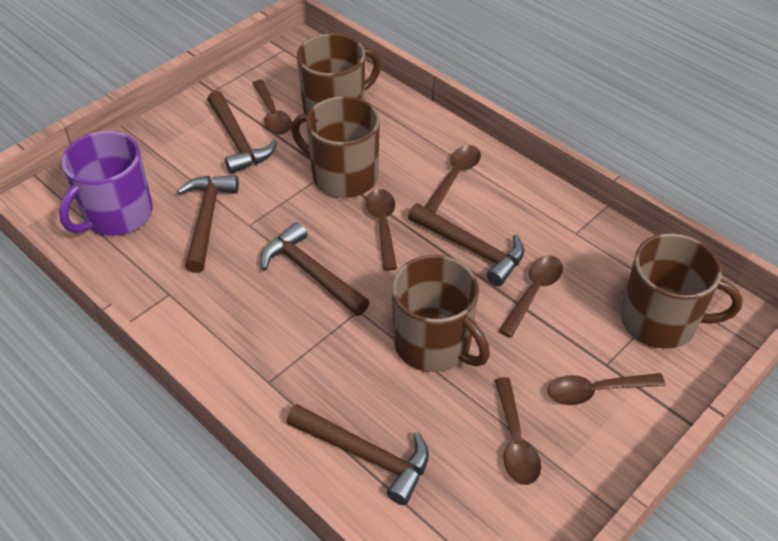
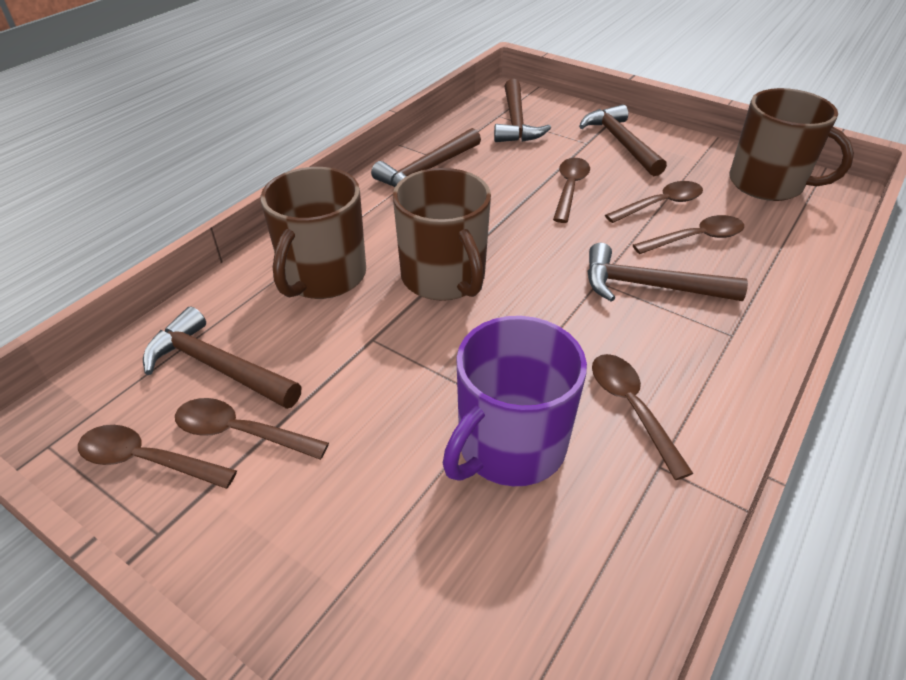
brown mug: [291,96,380,198] [297,34,381,114] [392,255,490,372] [621,233,742,349] = 4 -> [261,167,366,299] [393,168,491,301] [729,88,854,201] = 3

